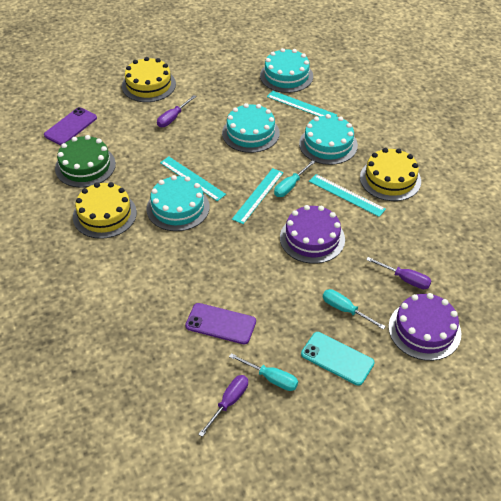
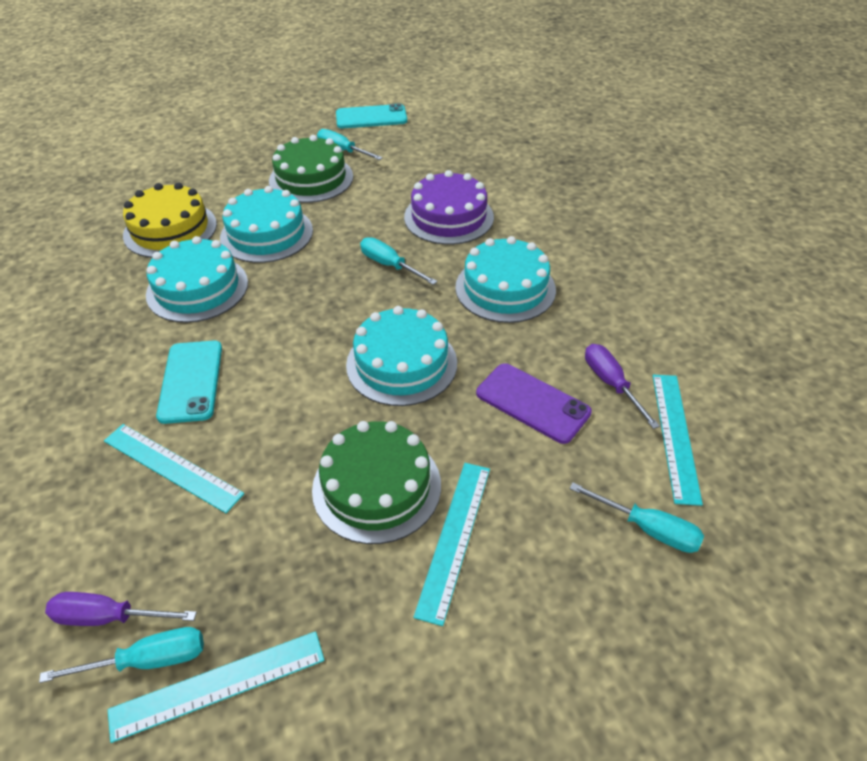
green cake: [55,135,116,188] = 1 -> [269,135,353,203] [312,421,441,544] = 2
purple cake: [280,205,345,264] [388,293,461,361] = 2 -> [404,170,494,245] = 1
purple phone: [44,107,97,145] [185,303,256,344] = 2 -> [476,363,592,444] = 1
purple screwdriver: [157,95,197,127] [198,375,248,437] [366,257,431,289] = 3 -> [45,592,197,626] [585,344,660,429] = 2
turquoise phone: [301,332,375,386] = 1 -> [156,341,222,424] [336,104,407,128] = 2
turquoise screwdriver: [229,353,298,391] [274,161,315,197] [323,289,386,330] = 3 -> [39,627,204,683] [317,129,383,160] [360,237,437,285] [569,483,704,553] = 4
yellow cake: [73,182,137,239] [122,57,176,102] [360,148,421,201] = 3 -> [123,183,217,258] = 1

